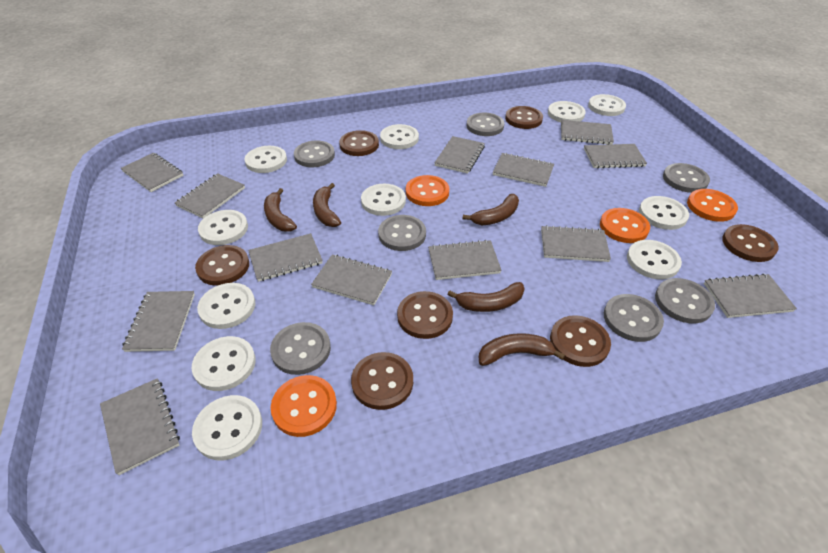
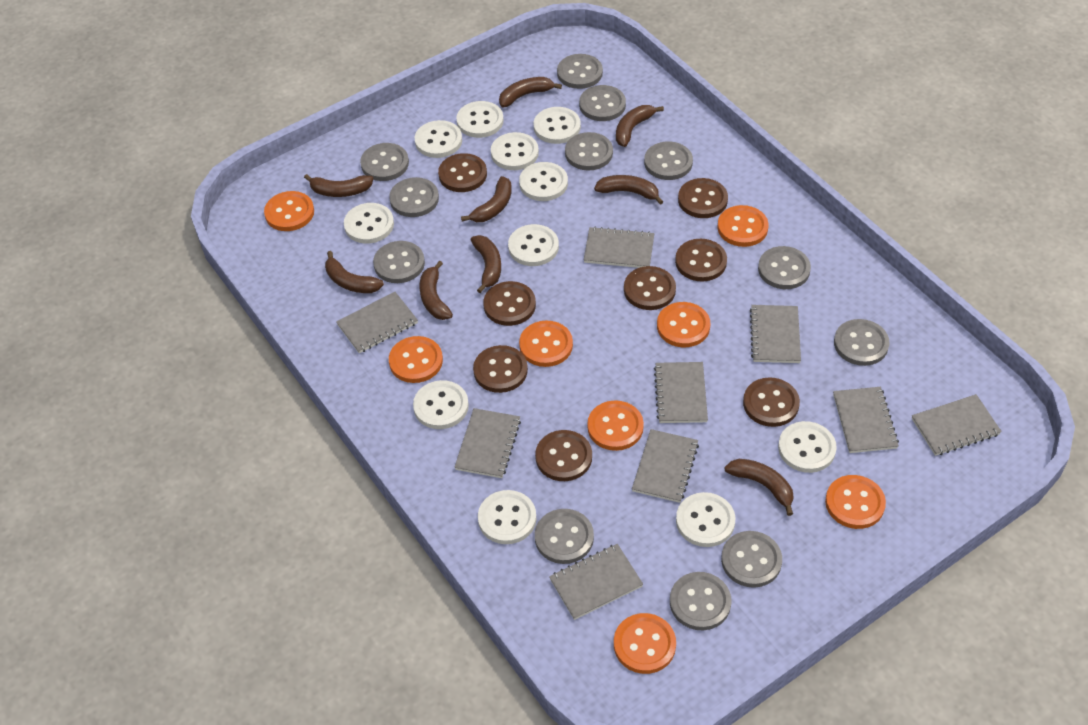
brown banana: [264,188,297,232] [313,183,341,227] [447,282,525,312] [463,194,519,225] [478,333,565,366] = 5 -> [304,174,373,197] [325,251,384,293] [420,261,453,320] [461,176,512,222] [471,235,501,293] [499,77,562,108] [594,175,664,205] [616,105,664,147] [724,459,794,516] = 9
brown button: [195,245,249,286] [339,130,379,156] [351,352,413,410] [397,291,453,339] [505,106,543,129] [550,315,611,367] [722,224,779,262] = 7 -> [438,153,487,192] [473,345,528,393] [483,281,536,326] [535,430,592,481] [624,266,676,310] [675,239,727,282] [678,178,728,218] [743,377,800,427] = 8
grey button: [270,322,331,375] [294,141,335,167] [378,215,426,251] [467,113,504,136] [604,294,664,342] [655,278,715,323] [663,163,710,193] = 7 -> [360,143,409,181] [373,241,425,283] [389,177,439,217] [535,509,594,564] [557,54,603,89] [565,132,613,170] [579,85,626,121] [644,141,693,180] [670,572,731,631] [721,531,782,588] [758,246,811,289] [834,319,889,366] = 12
grey notebook: [100,378,180,475] [121,153,184,192] [122,291,195,352] [175,173,245,219] [248,233,323,282] [311,254,392,305] [428,240,502,280] [434,136,485,174] [493,153,554,187] [541,225,611,262] [561,120,614,145] [584,144,647,168] [704,274,797,318] = 13 -> [336,292,418,353] [454,408,521,478] [549,544,643,620] [584,227,654,268] [632,429,699,503] [654,362,708,423] [750,305,801,363] [833,387,899,453] [912,394,1002,456] = 9
orange button: [271,375,337,437] [406,175,449,206] [600,208,650,243] [687,189,738,222] = 4 -> [264,191,314,231] [389,336,443,383] [519,321,573,367] [587,400,644,451] [614,613,676,674] [657,302,710,347] [717,205,769,247] [825,475,886,529] = 8

